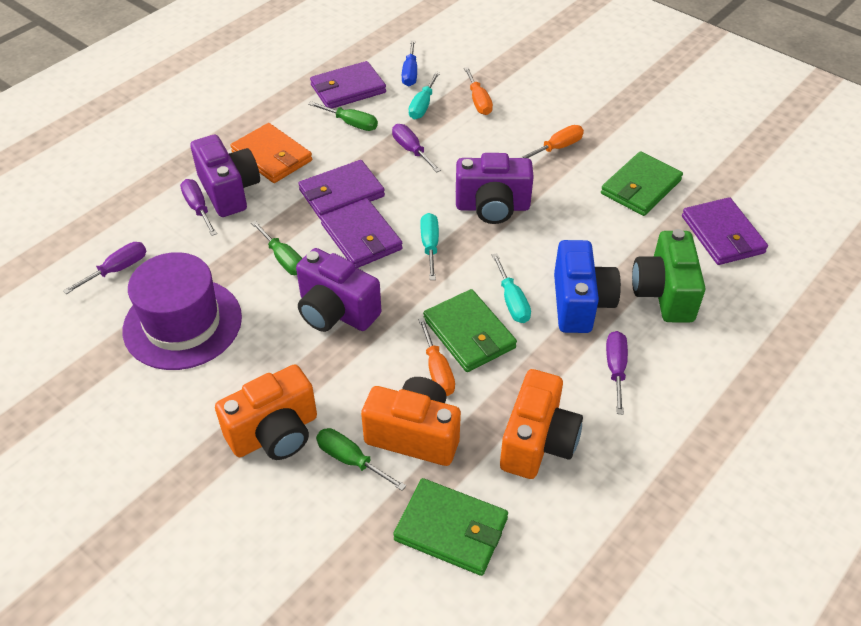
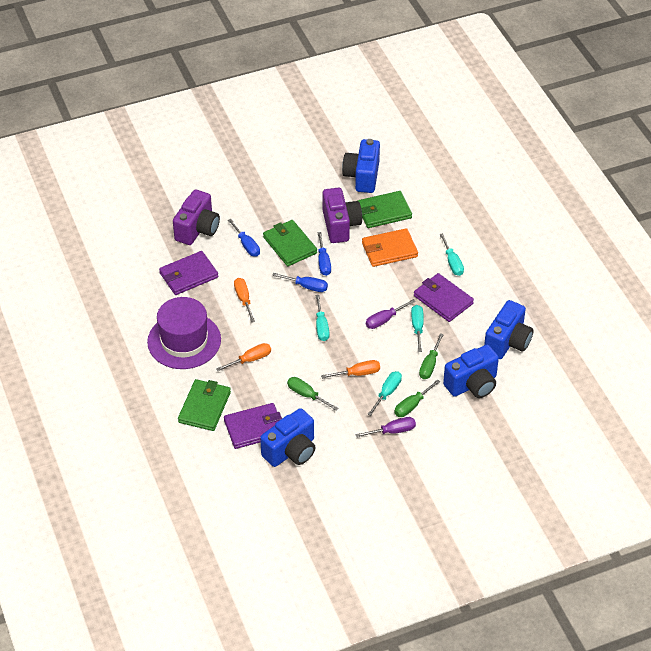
blue camera: [554,240,621,333] = 1 -> [260,408,315,467] [342,139,380,193] [443,345,499,398] [484,300,533,359] = 4
blue screwdriver: [402,40,417,86] = 1 -> [228,219,260,257] [272,273,328,292] [318,232,331,276] = 3
green camera: [632,229,705,322] = 1 -> none = 0
orange camera: [215,364,317,460] [361,377,461,466] [500,369,583,479] = 3 -> none = 0
purple camera: [191,135,260,217] [296,248,381,332] [456,153,534,224] = 3 -> [173,189,220,245] [323,188,362,243] = 2
purple screwdriver: [63,242,147,294] [180,179,217,236] [392,124,441,173] [606,331,628,414] = 4 -> [355,417,416,438] [366,299,416,329] = 2
purple wallet: [298,160,385,220] [310,61,386,108] [320,198,403,268] [682,197,768,265] = 4 -> [159,251,218,295] [224,403,282,449] [414,273,474,322] = 3
turquoise screwdriver: [408,71,440,119] [420,213,439,280] [492,253,531,323] = 3 -> [316,295,329,341] [367,371,402,416] [411,305,424,352] [439,233,464,276] = 4

